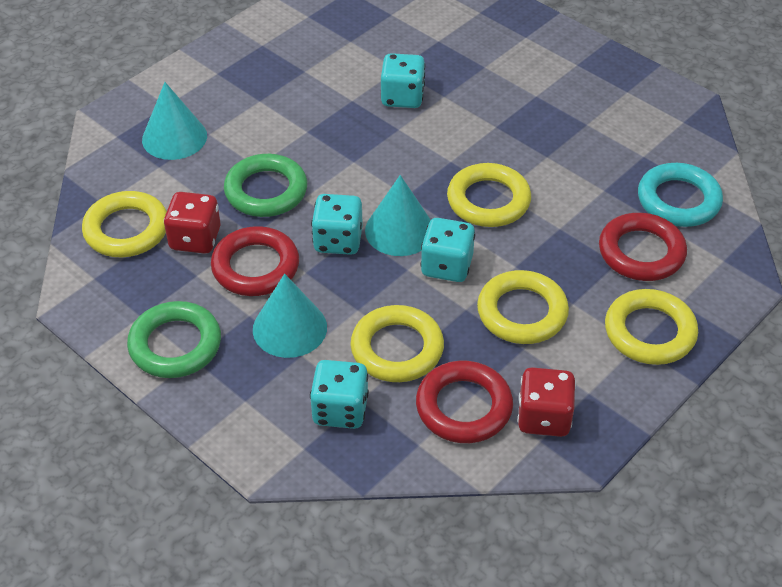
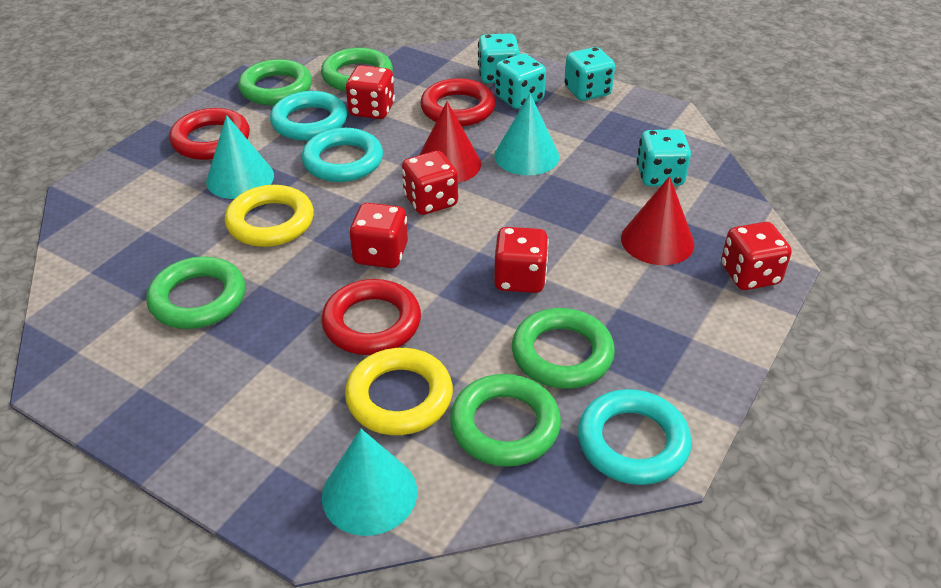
green ring: [127,301,221,378] [224,154,307,217] = 2 -> [146,256,245,329] [238,59,312,105] [321,48,393,91] [450,374,561,467] [512,308,615,389] = 5
red cone: none = 0 -> [419,101,481,183] [621,176,695,265] = 2
red dice: [164,192,220,254] [517,367,576,437] = 2 -> [346,65,395,119] [349,203,408,268] [402,151,458,215] [494,227,549,293] [721,222,792,290] = 5
turquoise ring: [638,163,723,227] = 1 -> [270,91,347,141] [302,128,383,182] [578,389,692,485] = 3
yellow ring: [82,191,167,257] [350,305,444,382] [447,163,531,227] [477,270,569,344] [605,289,698,365] = 5 -> [225,185,314,247] [345,348,453,435] = 2

